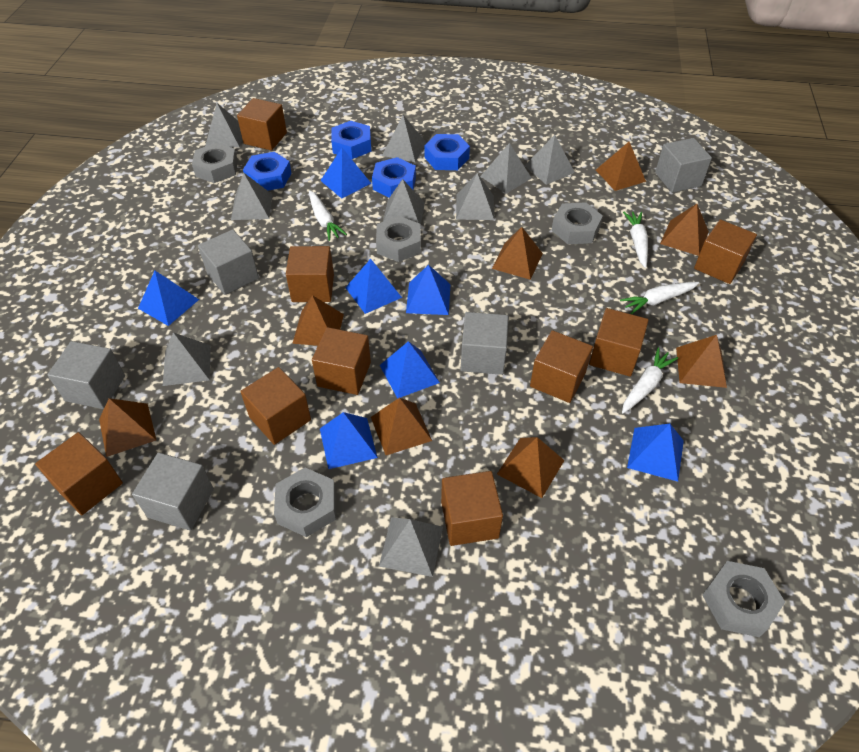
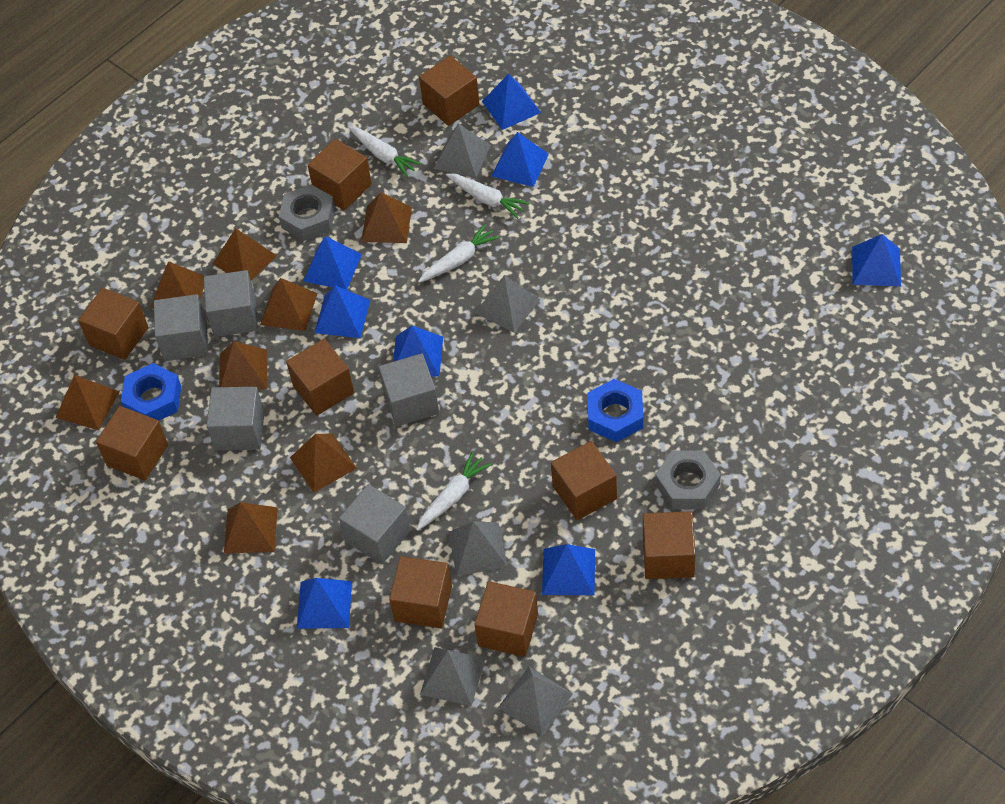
blue nut: [243,152,292,191] [331,121,371,159] [372,157,416,198] [424,134,470,170] = 4 -> [121,363,181,420] [587,379,643,442] = 2
blue pyramid: [138,271,199,326] [320,148,371,198] [320,412,378,469] [345,259,402,314] [380,341,440,399] [406,265,451,315] [627,424,684,482] = 7 -> [297,578,352,629] [303,236,362,290] [314,285,370,338] [393,325,443,377] [482,74,541,130] [492,132,549,187] [542,544,595,595] [852,234,901,287] = 8
grey nut: [192,143,238,183] [274,468,336,537] [376,216,421,262] [551,202,603,244] [702,561,785,637] = 5 -> [279,184,336,241] [655,450,721,509] = 2
grey pyramid: [163,332,211,386] [205,103,242,148] [231,173,273,220] [379,517,443,577] [382,115,426,162] [383,179,425,227] [456,173,494,220] [480,143,531,194] [524,135,575,185] = 9 -> [420,647,486,706] [434,124,491,178] [448,521,508,576] [475,275,540,333] [498,667,573,736] = 5

